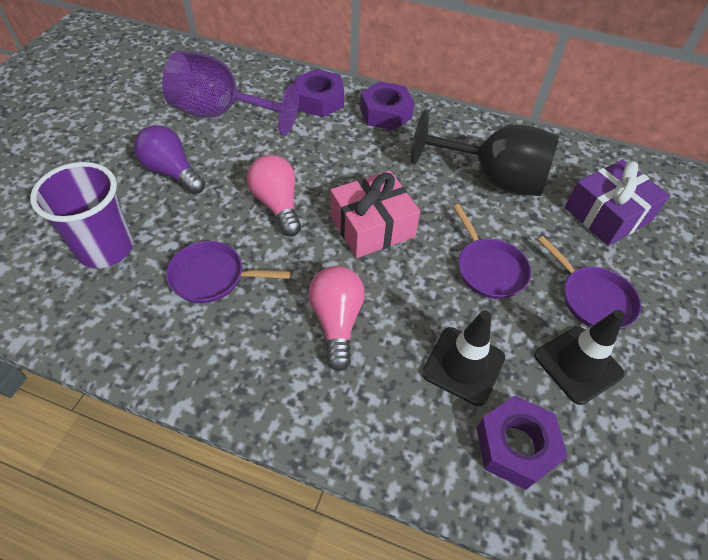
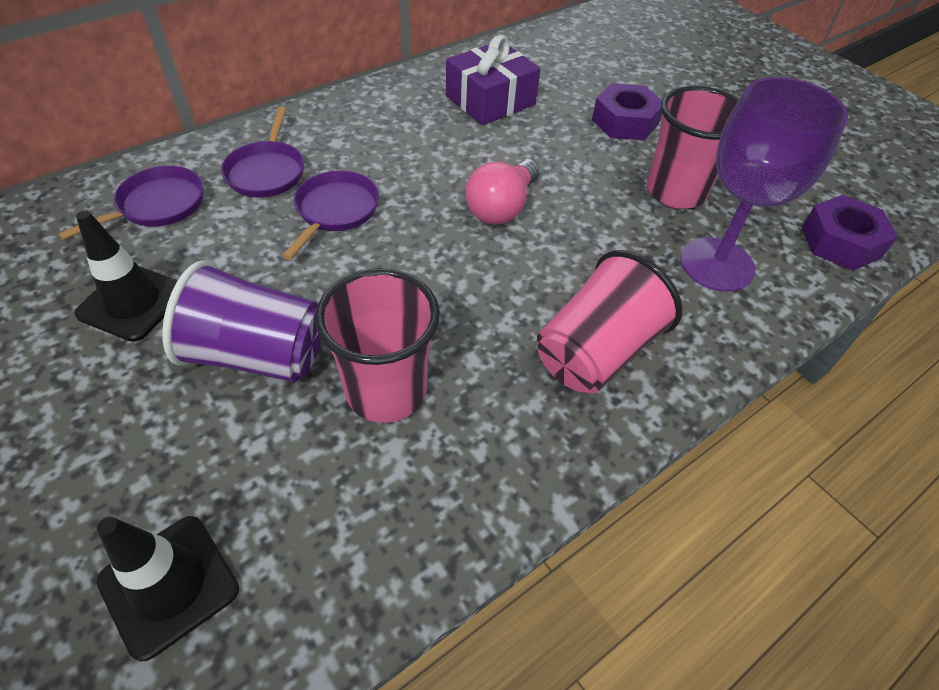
black goblet: [411,111,559,196] = 1 -> none = 0
pink cup: none = 0 -> [315,268,440,423] [537,250,683,393] [647,86,739,209] = 3
pink gift: [330,170,420,258] = 1 -> none = 0
pink light bulb: [247,155,301,237] [308,266,365,371] = 2 -> [465,159,540,224] = 1
purple light bulb: [134,125,205,194] = 1 -> none = 0
purple nut: [295,69,344,117] [360,81,414,130] [477,396,568,490] = 3 -> [592,83,662,140] [802,195,898,271] = 2

